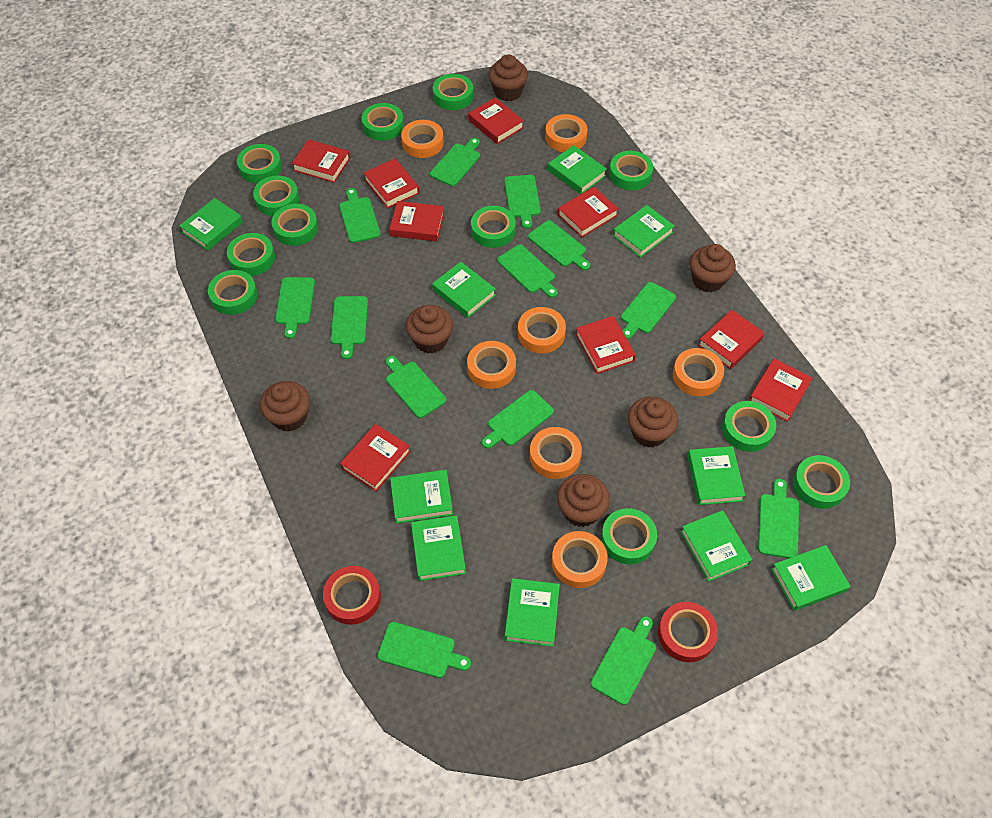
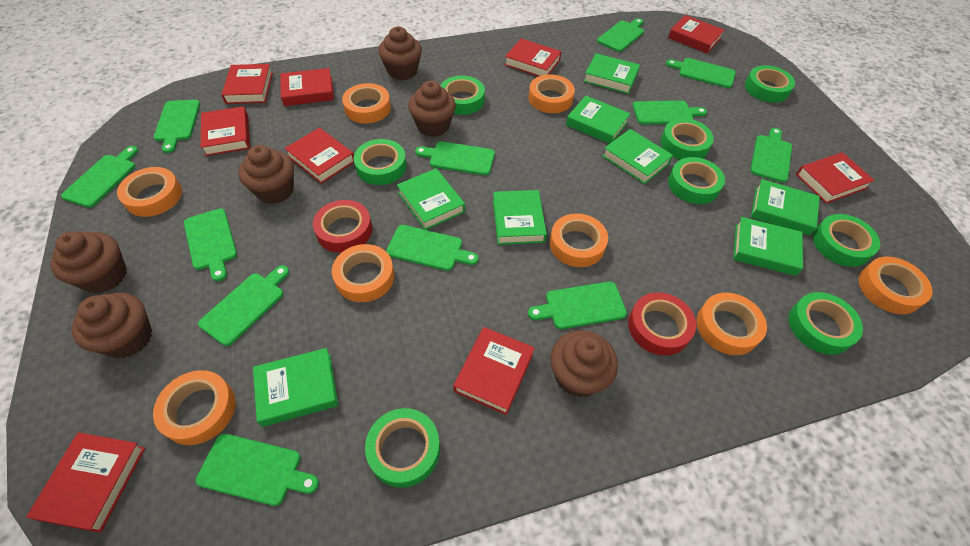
green book: [179,198,243,251] [390,470,453,523] [411,515,466,581] [432,262,496,318] [504,578,560,647] [548,145,607,194] [613,205,675,258] [680,510,752,582] [687,446,745,505] [771,545,851,611] = 10 -> [253,348,338,427] [397,168,465,230] [493,190,547,245] [566,96,630,144] [584,53,640,94] [602,129,673,184] [733,217,803,276] [751,179,820,235] = 8
green cutting board: [275,277,315,339] [331,296,368,359] [339,188,381,243] [378,622,471,678] [386,356,446,418] [430,138,480,186] [482,390,554,449] [497,245,558,298] [504,175,541,229] [528,220,590,270] [591,616,656,705] [621,282,676,339] [758,479,799,558] = 13 -> [61,146,138,208] [154,100,200,153] [184,208,237,281] [196,434,319,506] [198,265,289,346] [386,225,478,271] [415,141,495,175] [528,282,627,329] [597,18,644,52] [632,101,707,125] [666,58,736,88] [750,128,792,183] = 12
green tape: [208,270,258,315] [227,233,275,276] [237,144,282,183] [253,176,299,216] [271,204,318,246] [362,103,404,141] [433,74,473,110] [471,206,516,248] [601,508,657,564] [609,151,653,190] [722,401,776,452] [793,455,850,509] = 12 -> [354,139,407,185] [365,408,440,488] [440,76,485,115] [661,118,714,160] [668,157,725,204] [745,65,795,103] [789,292,863,355] [813,214,880,267] = 8
orange tape: [401,120,444,158] [467,341,516,389] [518,307,566,353] [530,427,582,479] [545,114,587,152] [552,531,608,588] [673,348,724,396] = 7 -> [117,167,182,217] [153,370,236,445] [332,244,394,302] [342,83,391,123] [528,75,575,113] [550,213,608,267] [696,292,767,355] [859,257,933,314] = 8

